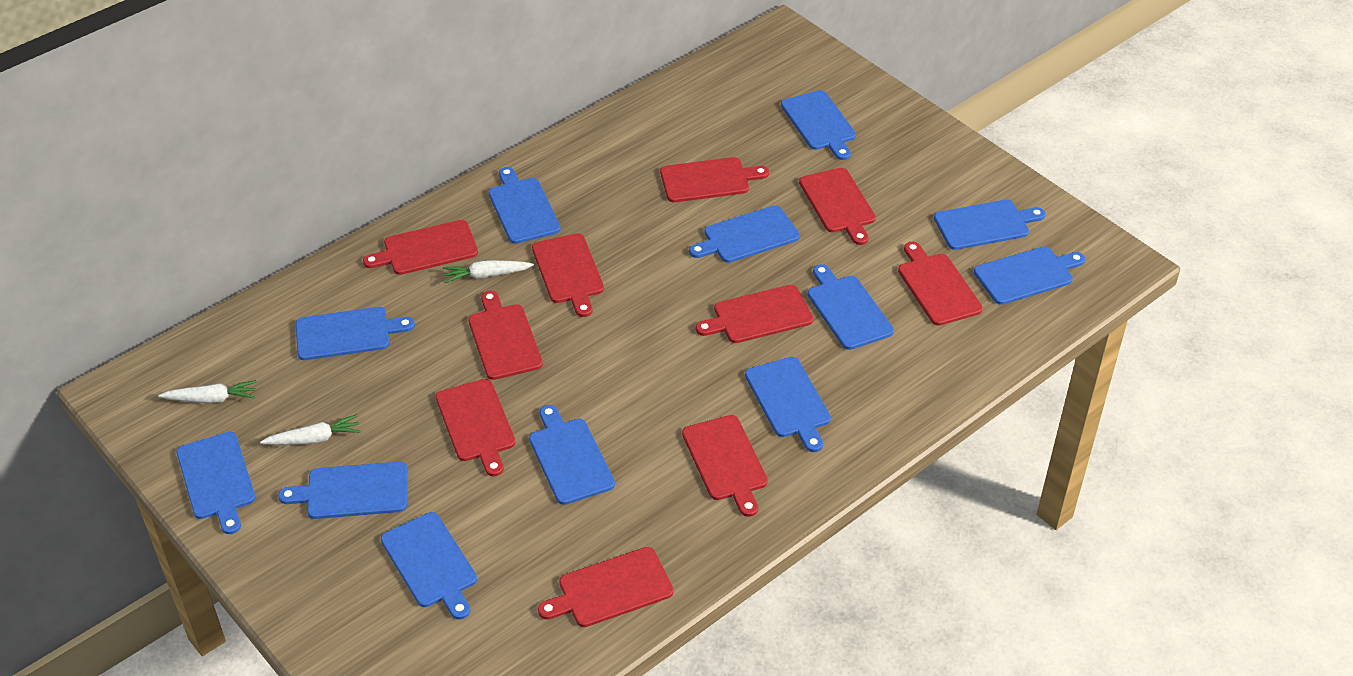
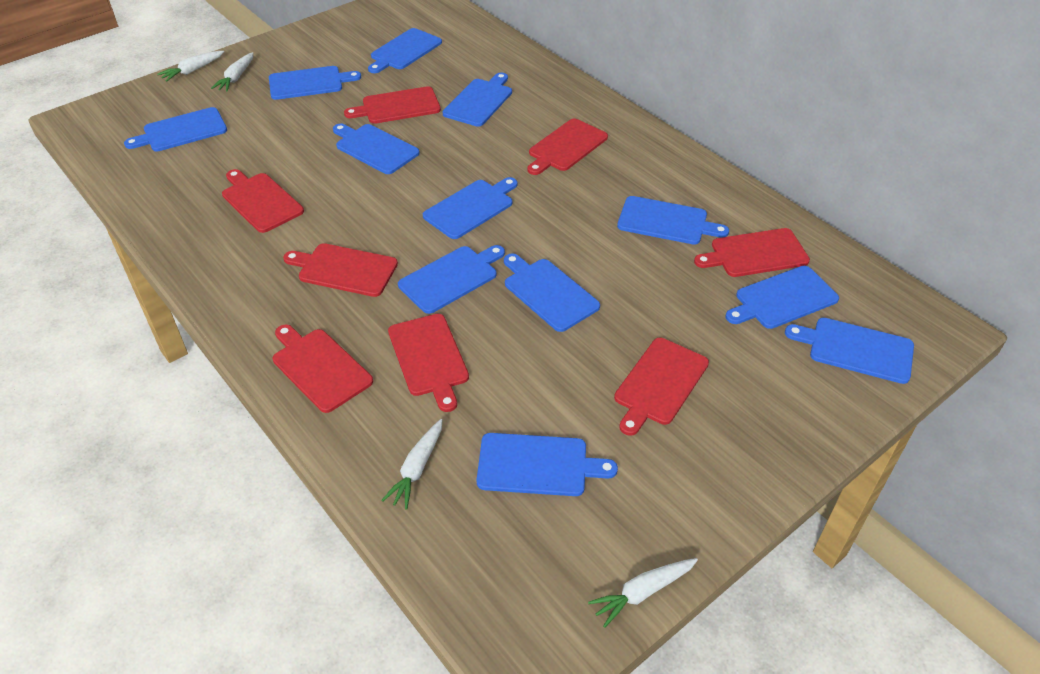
red cutting board: [363,220,478,275] [436,379,516,476] [468,291,543,380] [532,233,604,317] [538,547,674,627] [660,157,769,202] [682,415,768,517] [696,285,813,343] [799,168,876,245] [898,242,983,326] = 10 -> [222,169,304,233] [273,325,373,413] [283,243,398,297] [344,86,441,124] [388,314,469,412] [528,119,608,175] [614,338,709,436] [694,228,810,277] = 8
white carrot: [158,380,257,403] [260,414,361,445] [443,260,534,283] = 3 -> [157,51,224,82] [211,52,254,91] [381,419,442,510] [588,558,698,628] = 4

